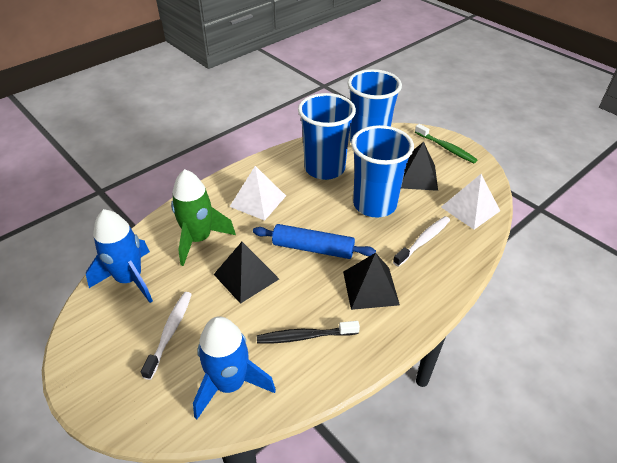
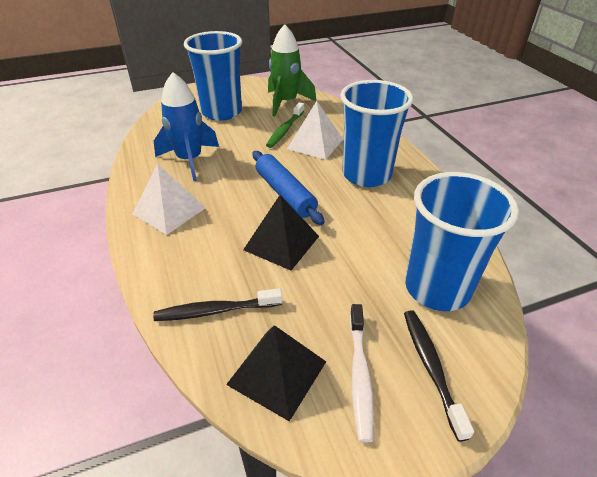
black pyramid: [214,242,279,304] [343,253,400,310] [401,142,438,191] = 3 -> [226,325,326,422] [243,195,319,270] = 2
black toothbrush: [257,321,360,344] = 1 -> [153,288,282,321] [404,310,474,442] = 2
blue rocket: [86,209,153,303] [193,316,276,419] = 2 -> [154,72,219,181] = 1
white toothbrush: [141,292,192,380] [393,216,450,267] = 2 -> [350,304,374,443] = 1

